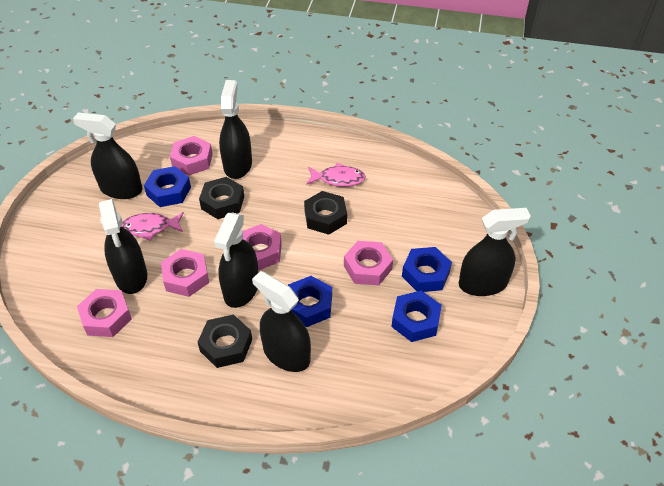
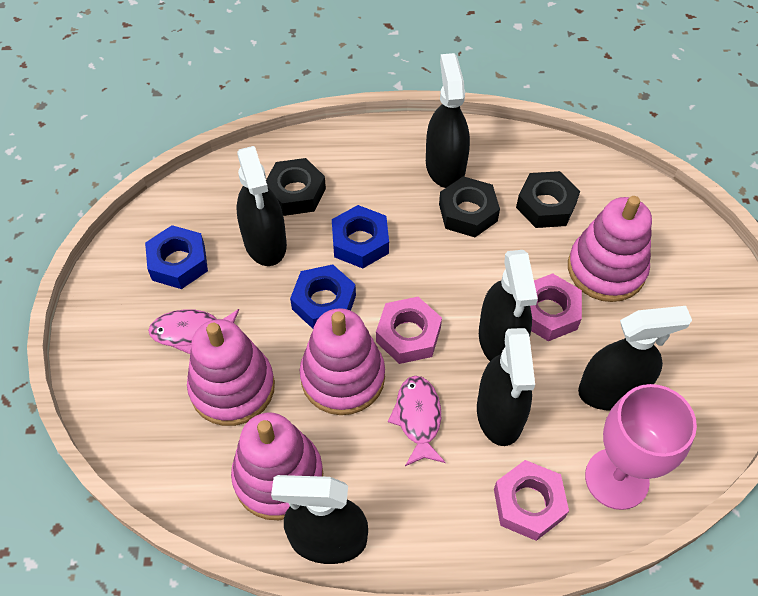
blue nut: [144,166,191,207] [288,276,332,327] [391,291,442,342] [402,247,452,292] = 4 -> [145,225,208,289] [290,264,356,329] [332,205,389,269] = 3
pink goblet: none = 0 -> [585,384,697,510] = 1
pink nut: [77,289,132,337] [161,249,209,297] [170,136,213,175] [243,224,282,271] [344,241,393,285] = 5 -> [376,297,442,364] [494,460,569,541] [530,273,582,341] = 3
pink stacking toy: none = 0 -> [187,319,275,426] [231,413,323,520] [300,308,385,415] [568,196,652,302] = 4

